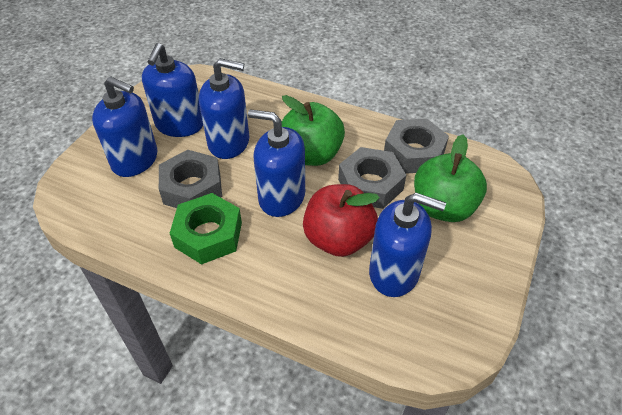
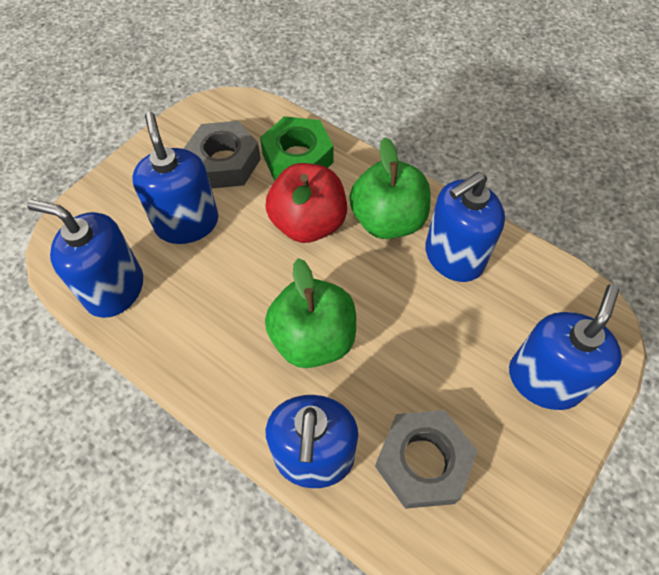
grey nut: [159,150,222,208] [338,147,406,209] [384,118,449,174] = 3 -> [183,121,261,189] [375,410,478,509] = 2

